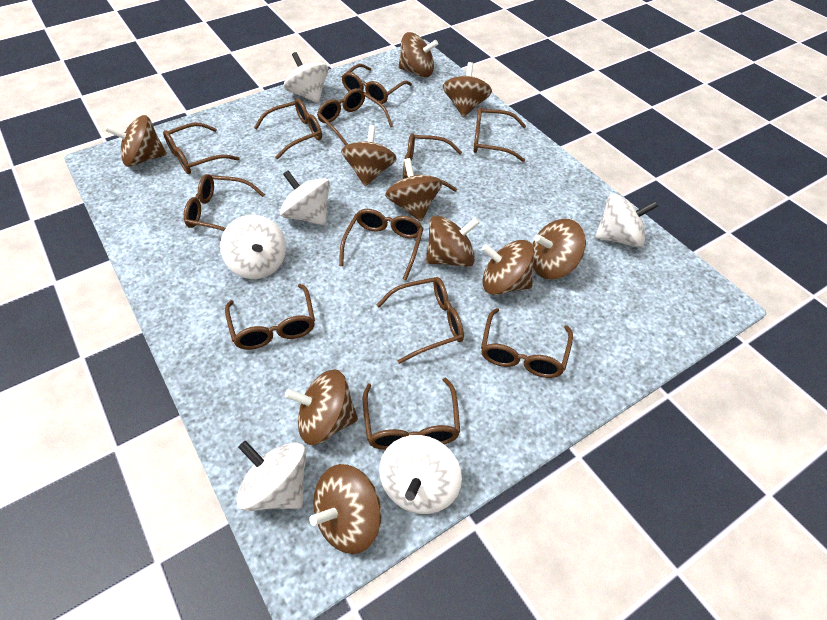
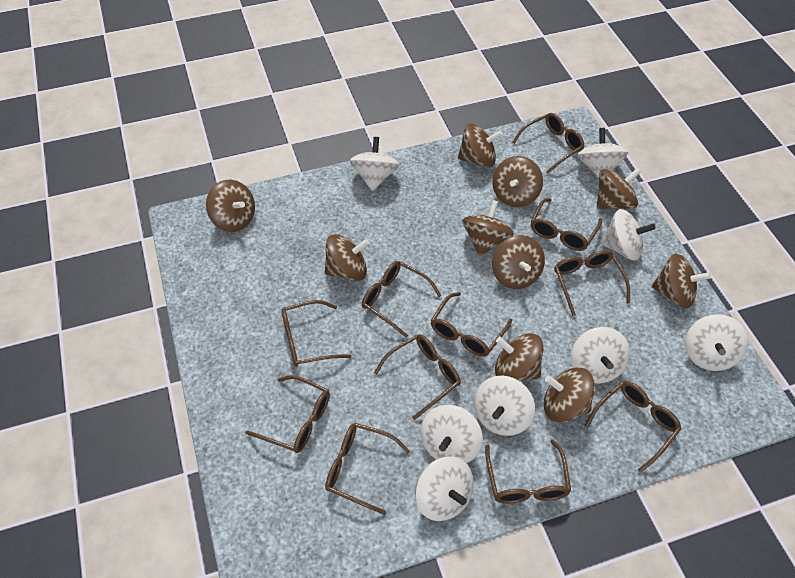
brown glasses: [163,122,240,174] [184,174,265,231] [225,284,315,350] [254,99,322,160] [317,88,393,146] [339,209,424,280] [342,64,412,104] [363,378,460,450] [377,277,464,364] [403,133,462,192] [473,107,526,162] [481,308,573,378] = 12 -> [245,375,330,453] [281,300,351,367] [325,423,410,515] [362,261,442,338] [374,334,461,420] [431,292,512,357] [485,440,571,504] [512,113,585,174] [531,198,602,251] [554,250,630,316] [584,381,682,473] = 11
white spinning top: [220,215,286,279] [236,441,306,511] [280,170,330,225] [284,52,328,103] [379,435,462,514] [595,194,658,247] = 6 -> [350,137,399,191] [415,456,474,521] [420,405,483,463] [474,376,535,436] [571,327,630,384] [577,128,628,178] [600,209,655,260] [685,314,748,371] = 8

